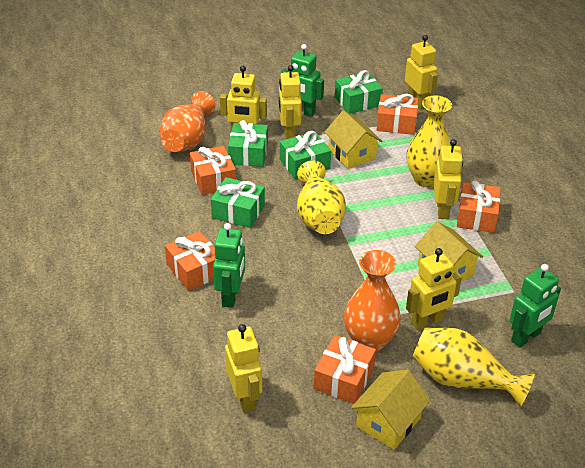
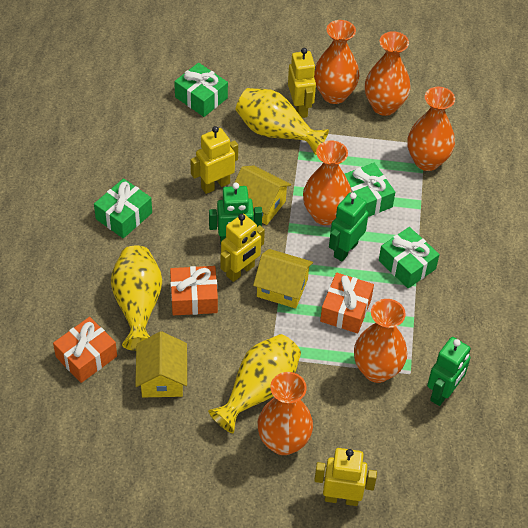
orange gift: [165,231,215,291] [190,146,236,195] [314,335,376,404] [377,94,418,135] [457,181,501,233] = 5 -> [53,317,117,383] [170,266,218,315] [320,272,374,333] = 3
orange vase: [160,91,215,152] [344,250,401,352] = 2 -> [257,372,313,455] [303,140,352,225] [314,20,359,104] [354,299,408,383] [365,31,411,116] [407,87,455,171] = 6
yellow robot: [220,66,267,131] [225,324,262,413] [279,65,302,139] [405,35,438,109] [406,248,462,330] [434,139,463,219] = 6 -> [190,126,238,194] [220,214,265,282] [288,48,316,118] [314,448,377,506] = 4

